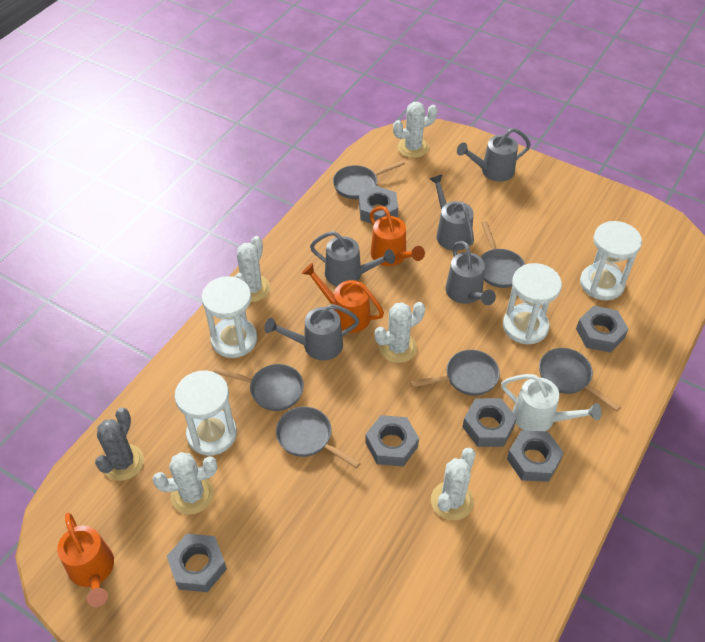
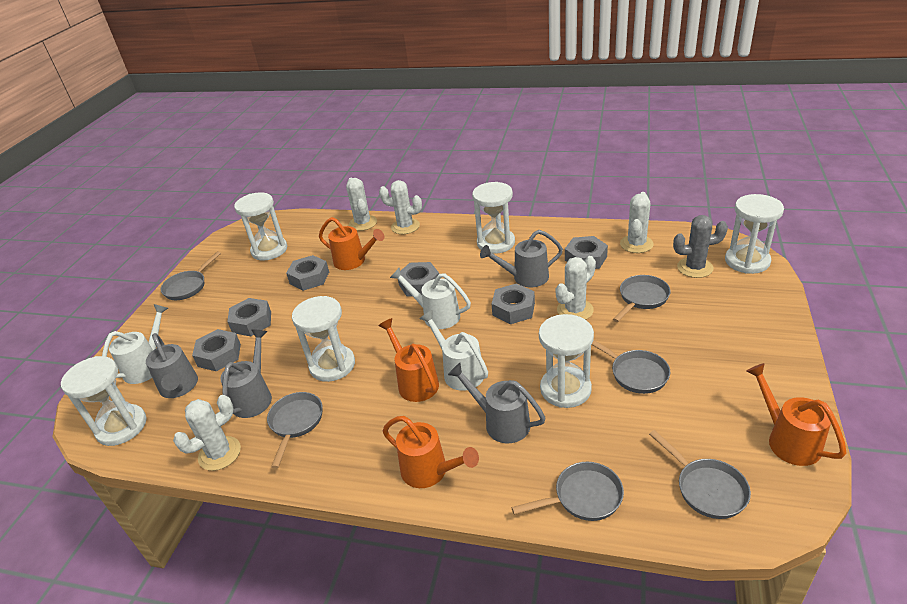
grey watering can: [264,304,360,360] [310,231,395,286] [430,174,474,251] [446,241,496,305] [457,128,531,182] = 5 -> [146,333,198,398] [220,329,272,418] [448,363,545,443] [480,230,563,287] = 4
orange watering can: [57,513,114,607] [302,263,384,333] [370,206,425,266] = 3 -> [319,217,384,270] [378,318,439,402] [383,416,479,488] [746,363,847,466] = 4
white hourglass: [175,370,237,456] [201,276,257,358] [503,263,562,345] [580,221,642,300] = 4 -> [61,356,147,446] [234,192,287,261] [292,296,355,382] [472,182,515,254] [539,314,594,408] [725,194,784,274] = 6
white watering can: [501,374,602,431] = 1 -> [102,304,168,384] [390,268,471,329] [419,310,488,391] = 3

